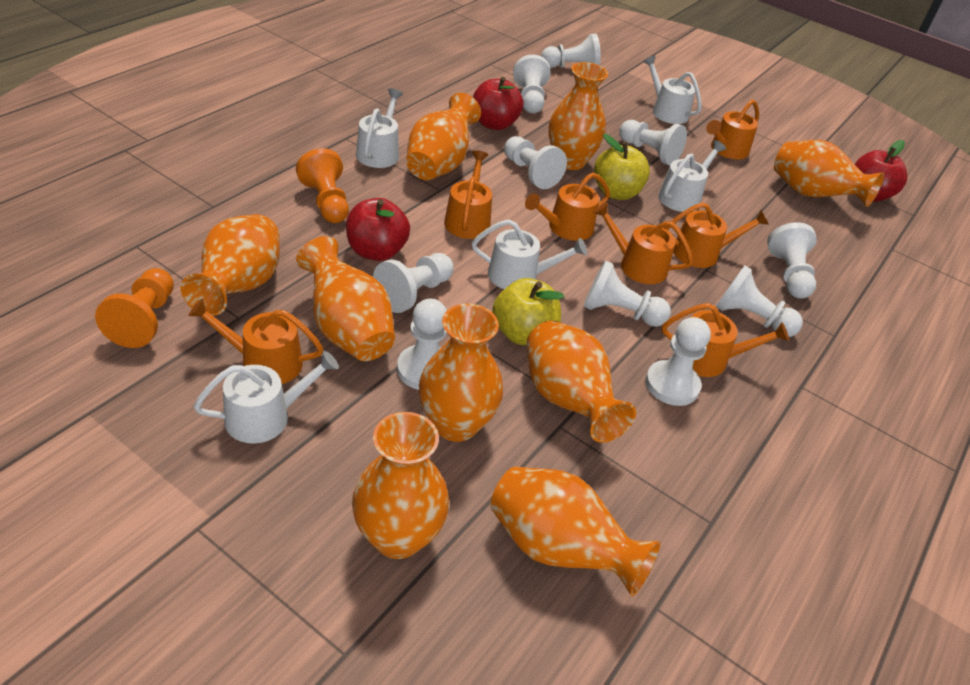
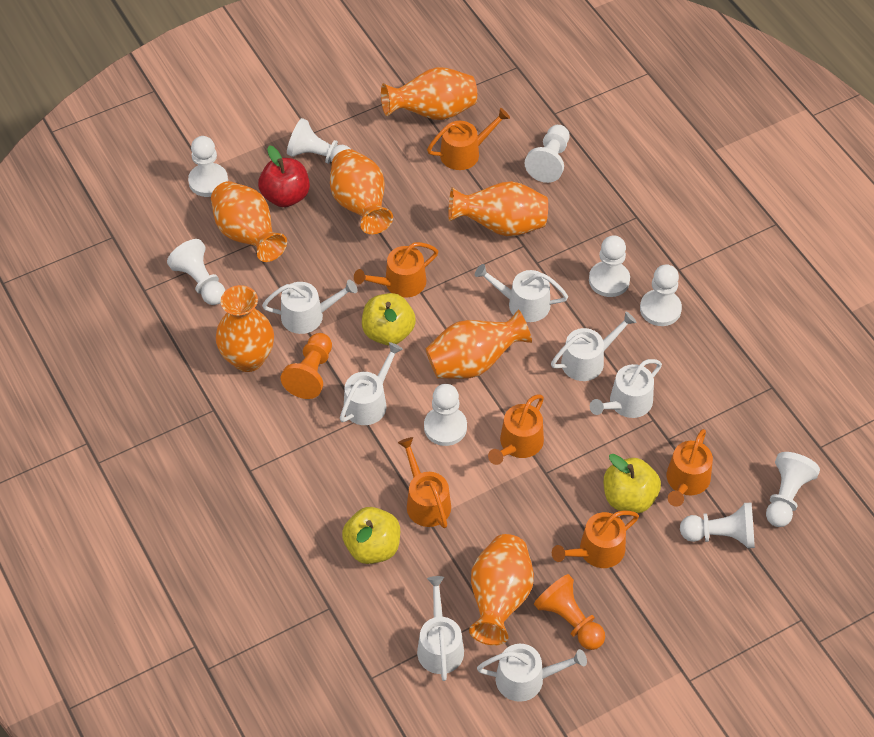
orange vase: [181,214,280,316] [296,236,395,361] [352,412,449,559] [406,93,481,180] [419,304,503,442] [491,467,660,597] [526,321,636,443] [549,62,608,170] [774,140,884,207] = 9 -> [211,181,287,262] [216,285,274,372] [330,149,393,234] [381,67,477,120] [426,309,532,379] [448,181,548,236] [469,534,534,646] = 7
orange watering can: [188,299,324,384] [444,150,492,239] [525,173,610,241] [593,202,693,284] [662,303,789,377] [664,202,769,268] [706,99,759,159] = 7 -> [354,242,438,298] [398,437,451,528] [427,108,510,170] [488,394,544,465] [552,511,639,568] [667,429,713,507] = 6
red apple: [346,198,410,261] [473,77,523,130] [855,140,907,202] = 3 -> [258,145,310,207] = 1
white pawn: [373,253,454,313] [397,299,447,390] [504,136,567,189] [513,55,551,114] [541,34,601,68] [583,260,671,327] [619,120,687,165] [645,317,711,406] [716,265,803,337] [767,222,817,299] = 10 -> [167,239,225,305] [188,136,228,197] [287,118,351,164] [424,384,467,446] [524,125,570,183] [589,236,630,297] [640,264,682,326] [680,502,755,548] [766,452,820,527] = 9
white watering can: [194,351,339,443] [356,88,403,168] [472,219,587,289] [643,56,702,124] [658,140,726,212] = 5 -> [262,280,357,334] [340,342,403,425] [417,576,464,681] [475,264,568,322] [477,644,587,702] [551,312,637,381] [590,359,662,418] = 7
yellow apple: [492,278,564,345] [594,134,650,200] = 2 -> [342,507,400,564] [362,293,416,345] [604,454,661,514] = 3

